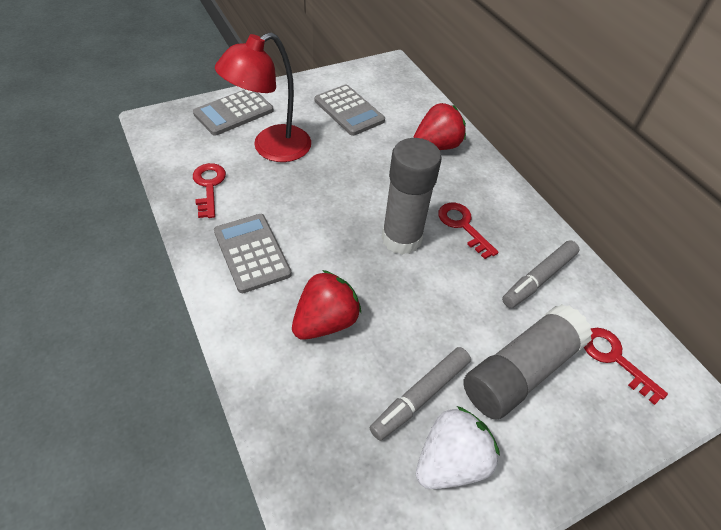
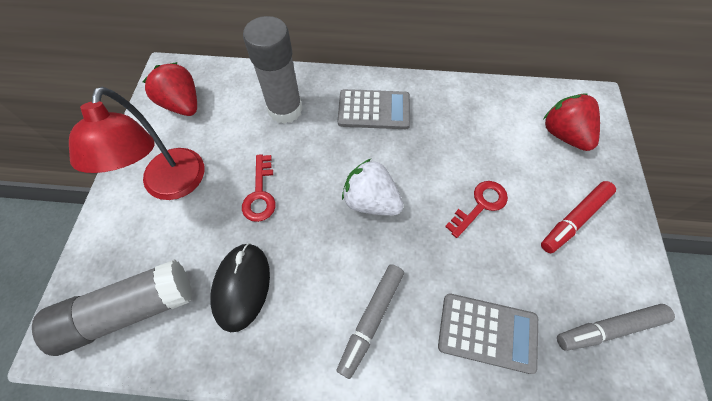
black mouse: none = 0 -> [210,243,270,332] = 1
grey calculator: [193,89,273,136] [214,214,292,293] [315,85,385,136] = 3 -> [338,89,410,129] [438,293,538,374] = 2
red key: [193,163,226,218] [438,203,499,259] [584,328,668,405] = 3 -> [242,154,276,222] [445,181,508,238] = 2
red marker: none = 0 -> [541,181,616,253] = 1

